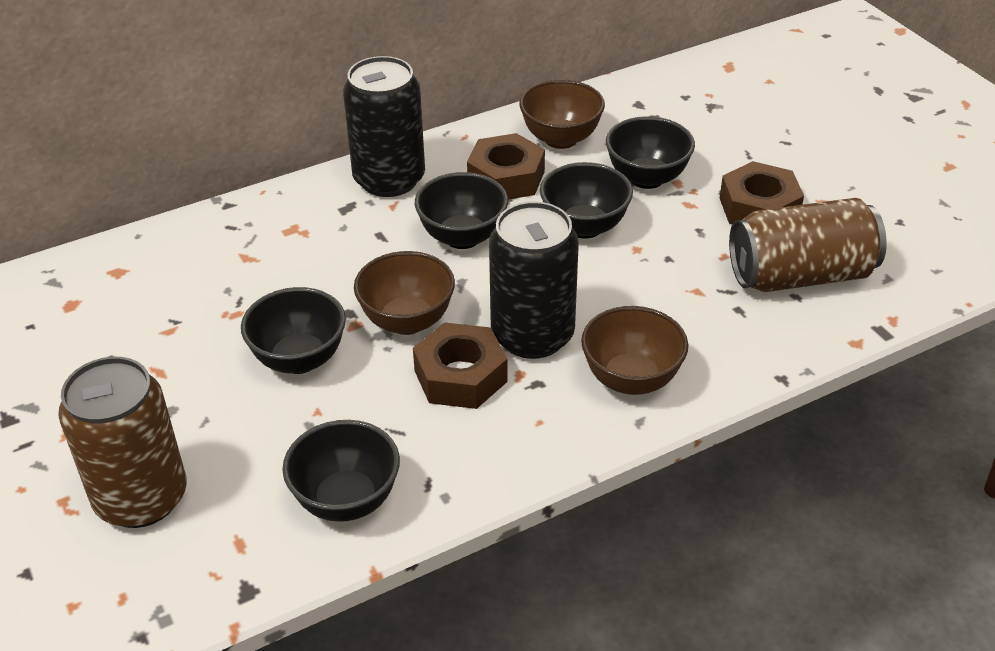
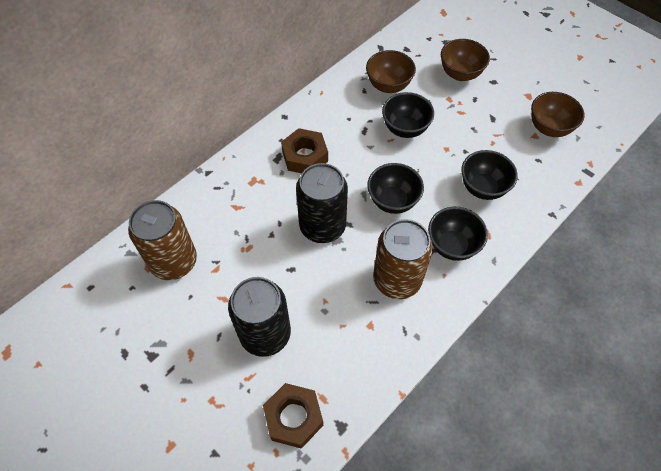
black bowl: [241,287,346,374] [282,420,400,522] [415,172,508,249] [540,162,633,239] [606,116,695,189] = 5 -> [367,163,424,214] [382,92,434,138] [428,207,488,261] [461,150,518,200] = 4
brown nut: [413,322,508,409] [467,133,545,200] [720,161,804,224] = 3 -> [263,383,323,449] [281,128,328,173] = 2

